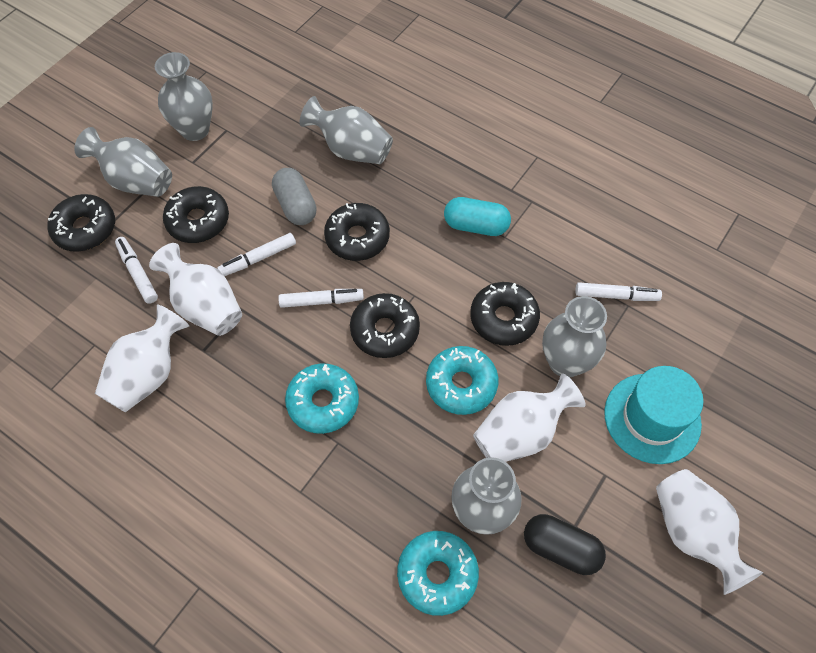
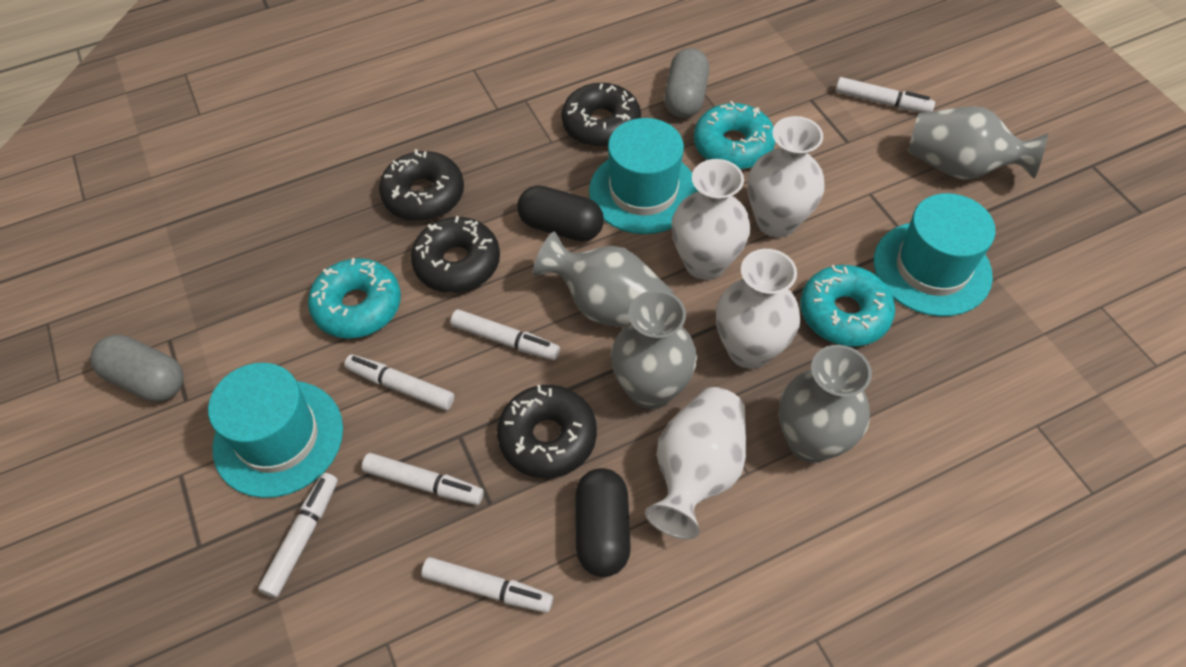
black capsule: [524,514,606,575] = 1 -> [517,186,604,242] [575,468,631,577] = 2
black donut: [47,194,115,252] [163,186,229,243] [324,203,390,261] [350,293,420,358] [470,282,540,346] = 5 -> [379,149,464,221] [411,216,500,293] [497,385,597,478] [561,83,641,147] = 4
grey capsule: [272,168,317,225] = 1 -> [90,334,183,402] [664,48,709,118] = 2
grey vase: [74,127,172,197] [155,52,213,141] [300,96,393,164] [451,457,522,535] [542,296,607,378] = 5 -> [533,232,673,327] [611,290,697,409] [779,345,872,463] [909,106,1048,179] = 4
turquoise capsule: [444,197,511,236] = 1 -> none = 0
turquoise hat: [604,366,703,464] = 1 -> [208,363,343,498] [589,118,698,234] [874,193,996,316] = 3
white marker: [115,237,158,304] [217,233,296,276] [278,289,364,308] [575,282,662,301] = 4 -> [258,473,338,598] [344,355,454,410] [362,453,484,505] [421,557,553,613] [451,309,560,360] [835,77,935,113] = 6

